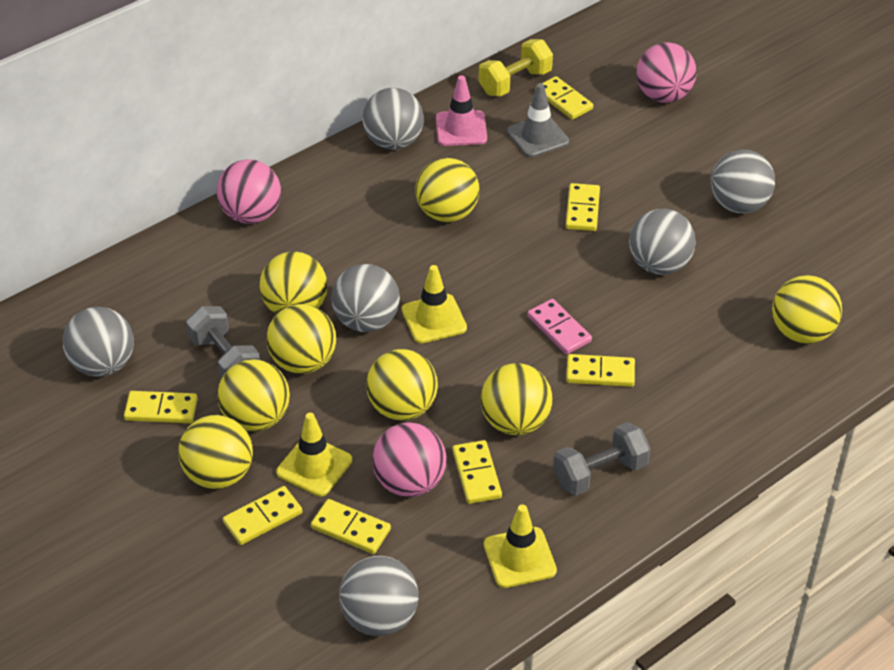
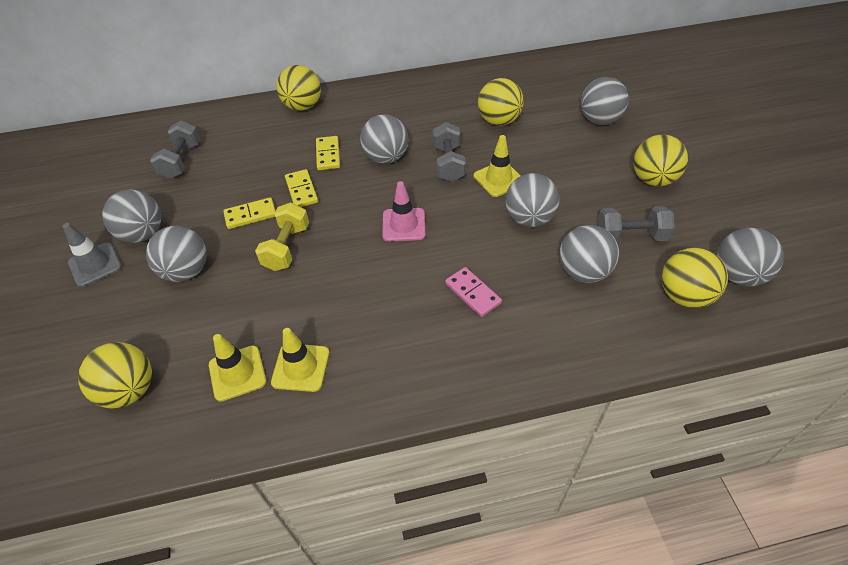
grey ball: [63,307,134,377] [331,264,400,332] [339,556,419,636] [362,88,424,150] [629,209,696,275] [711,150,775,213] = 6 -> [102,189,161,243] [146,226,207,282] [360,114,408,164] [505,173,559,227] [559,225,619,283] [581,77,629,125] [717,228,784,286] = 7
grey dumbbell: [186,306,260,379] [553,422,651,496] = 2 -> [150,121,201,179] [433,122,466,182] [597,206,675,242] = 3
pink ball: [217,159,281,224] [372,422,446,497] [636,42,696,103] = 3 -> none = 0
yellow ball: [178,415,253,489] [217,359,290,431] [259,252,328,314] [266,304,336,374] [366,349,438,420] [415,158,479,222] [481,363,552,435] [772,275,842,344] = 8 -> [78,342,152,409] [276,65,321,111] [478,78,524,126] [633,135,688,186] [662,248,728,308] = 5
yellow domino: [124,391,198,423] [223,486,302,545] [311,499,391,554] [452,440,502,504] [535,76,593,120] [566,183,600,231] [566,354,635,387] = 7 -> [223,197,275,229] [285,169,318,207] [316,136,340,170] = 3

